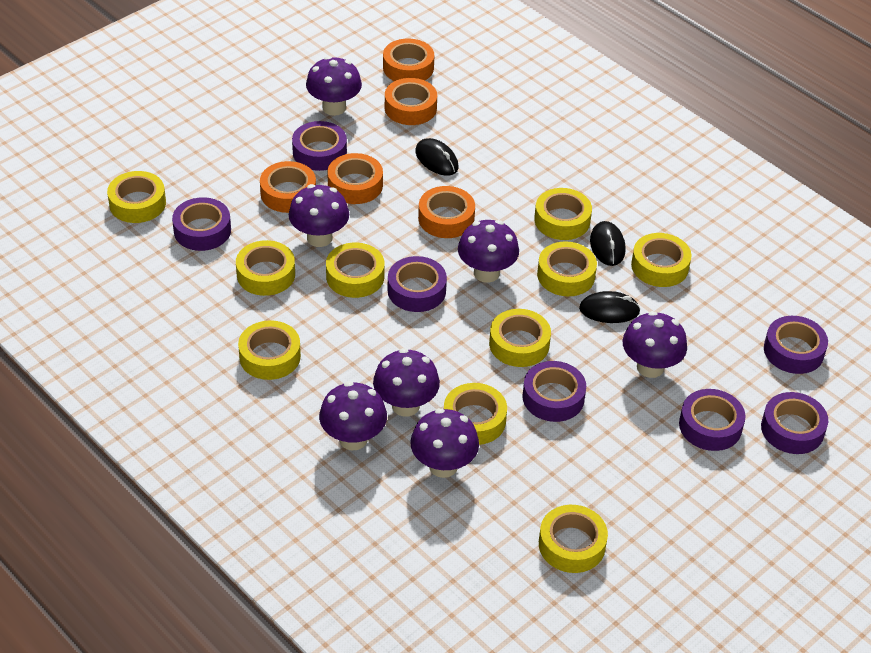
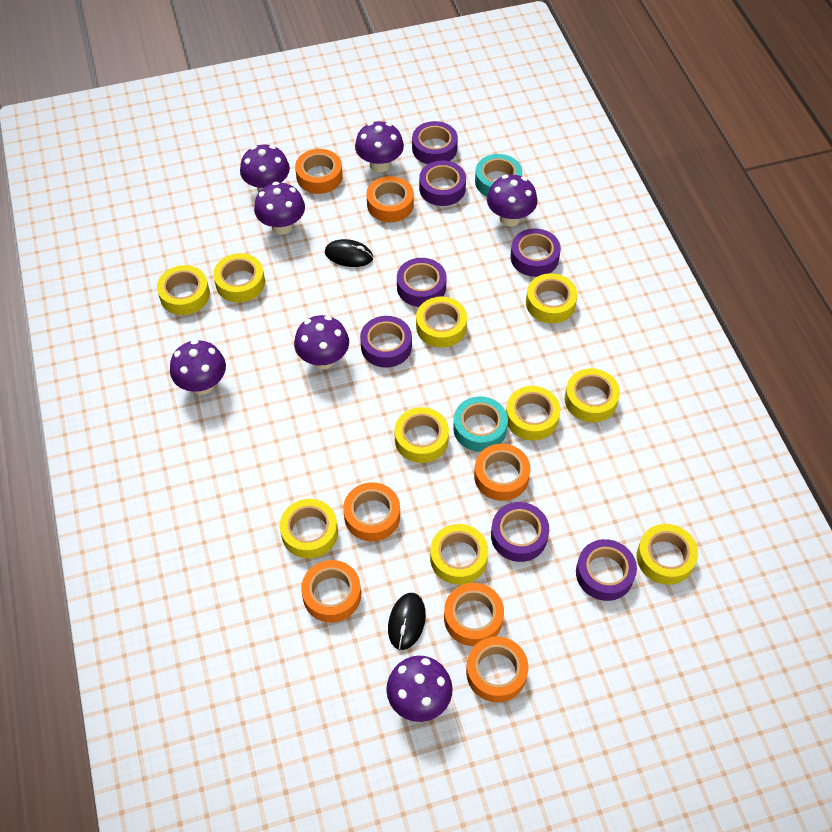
black mouse: [415,138,459,176] [579,291,640,323] [590,221,626,266] = 3 -> [325,239,373,267] [388,593,426,650] = 2
orange tape: [260,161,316,213] [327,153,383,204] [383,39,434,81] [385,78,437,125] [418,186,475,238] = 5 -> [295,149,343,194] [301,560,361,622] [343,482,400,541] [366,176,414,222] [444,583,504,646] [466,636,528,702] [474,444,530,501] = 7
turquoise tape: none = 0 -> [453,396,508,452] [475,154,522,196] = 2

